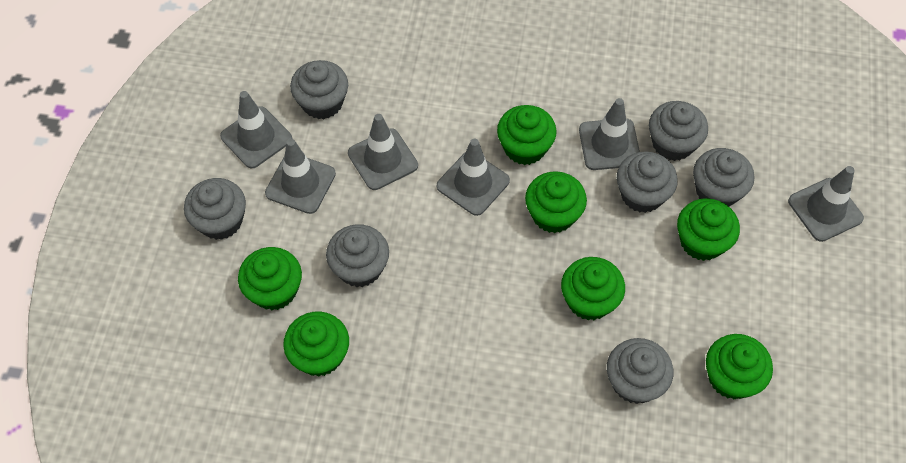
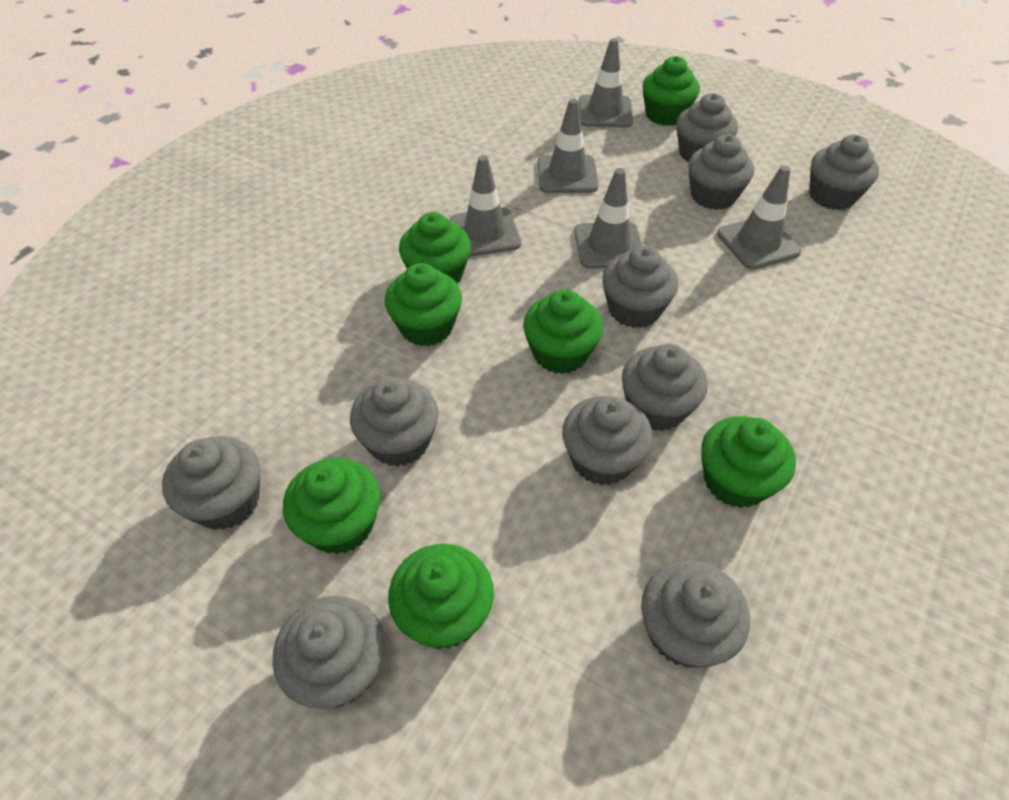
grey cupcake: [184,178,246,240] [290,60,348,119] [326,224,389,287] [607,338,673,404] [617,151,678,213] [649,101,708,161] [693,148,754,207] = 7 -> [162,436,260,530] [272,596,385,709] [350,378,438,467] [562,396,653,486] [602,246,678,328] [622,344,708,431] [641,560,750,668] [677,93,738,162] [688,134,754,210] [809,135,879,210] = 10
grey traffic cone: [220,91,292,169] [265,139,336,214] [348,114,418,190] [437,139,510,216] [579,98,640,170] [788,166,864,242] = 6 -> [450,155,521,257] [538,99,599,193] [574,168,642,269] [579,38,633,128] [717,165,801,269] = 5

